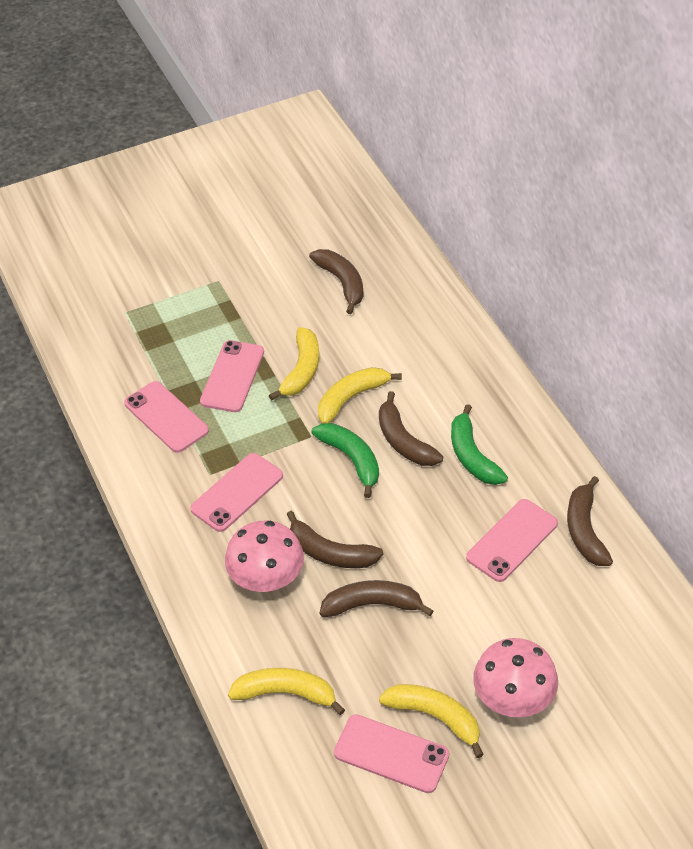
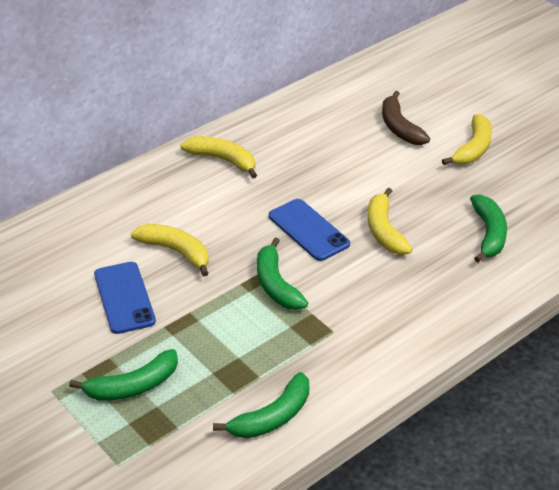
blue phone: none = 0 -> [94,262,156,334] [269,199,350,261] = 2
brown banana: [287,511,383,568] [309,249,363,314] [320,580,433,617] [379,391,443,466] [567,476,613,566] = 5 -> [382,91,430,145] = 1
green banana: [311,423,379,498] [451,404,508,485] = 2 -> [69,349,178,401] [213,372,309,438] [257,238,308,310] [470,194,507,262] = 4
pink mushroom: [225,520,304,592] [473,638,558,717] = 2 -> none = 0
pink phone: [124,381,209,453] [190,453,283,532] [200,340,264,412] [334,714,449,793] [466,499,558,582] = 5 -> none = 0

